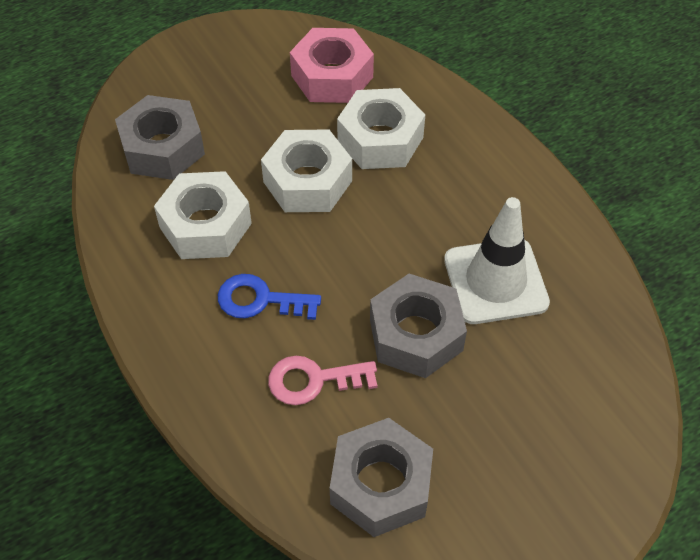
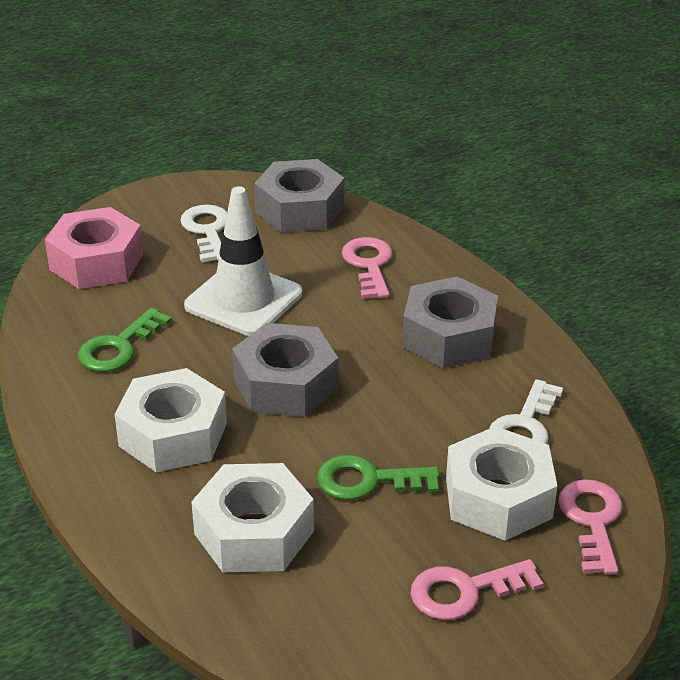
blue key: [218,274,321,320] = 1 -> none = 0
green key: none = 0 -> [78,308,172,372] [317,455,440,500] = 2
pink key: [268,356,377,405] = 1 -> [342,237,393,299] [410,559,544,620] [558,479,623,575] = 3
white key: none = 0 -> [180,205,227,262] [489,379,563,444] = 2

